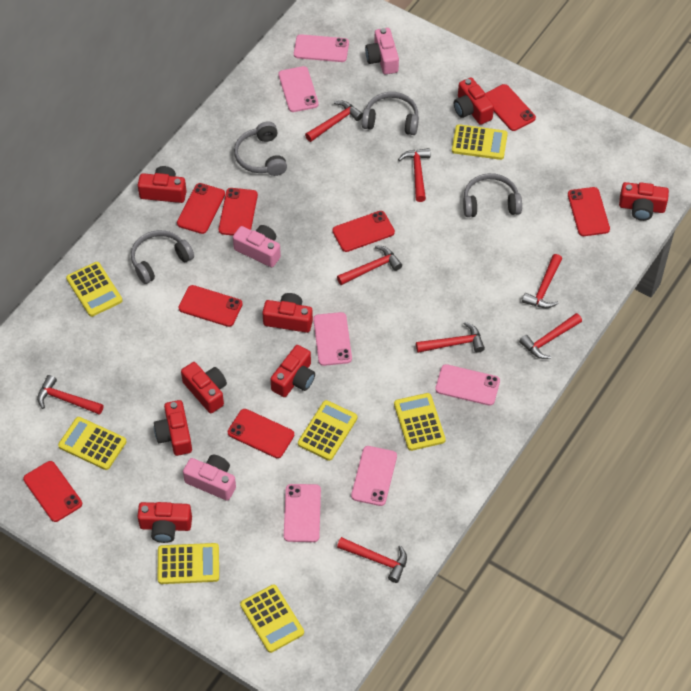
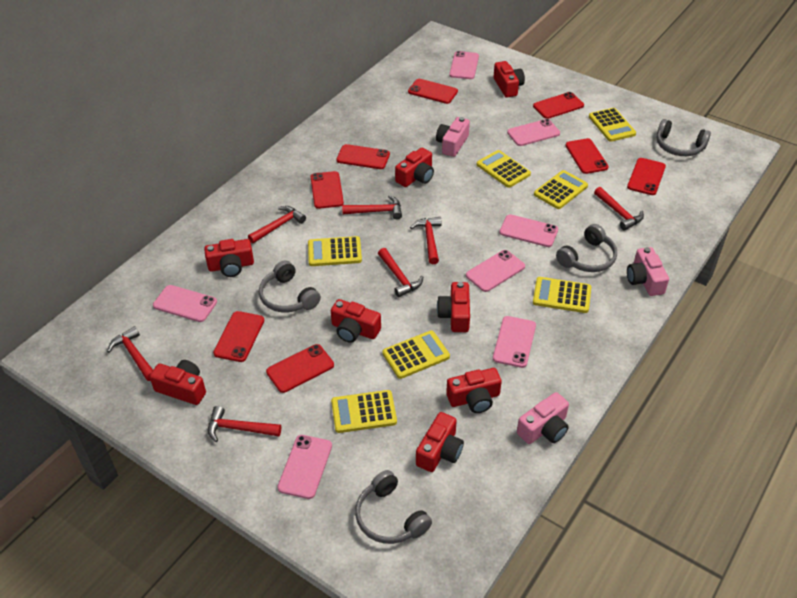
pink phone: [278,66,319,112] [284,484,321,542] [294,34,349,62] [313,312,352,366] [351,446,397,506] [435,364,500,406] = 6 -> [153,285,217,322] [277,435,332,499] [449,51,479,79] [466,250,525,292] [493,316,536,368] [500,214,558,247] [507,119,560,146] = 7
red hammer: [37,375,104,415] [305,101,363,142] [337,245,402,285] [337,537,407,583] [398,148,430,202] [416,322,485,353] [519,313,582,359] [522,254,562,308] = 8 -> [107,326,153,381] [208,406,281,442] [248,206,306,244] [342,195,402,219] [378,248,423,297] [410,217,442,264] [594,187,644,230] = 7

